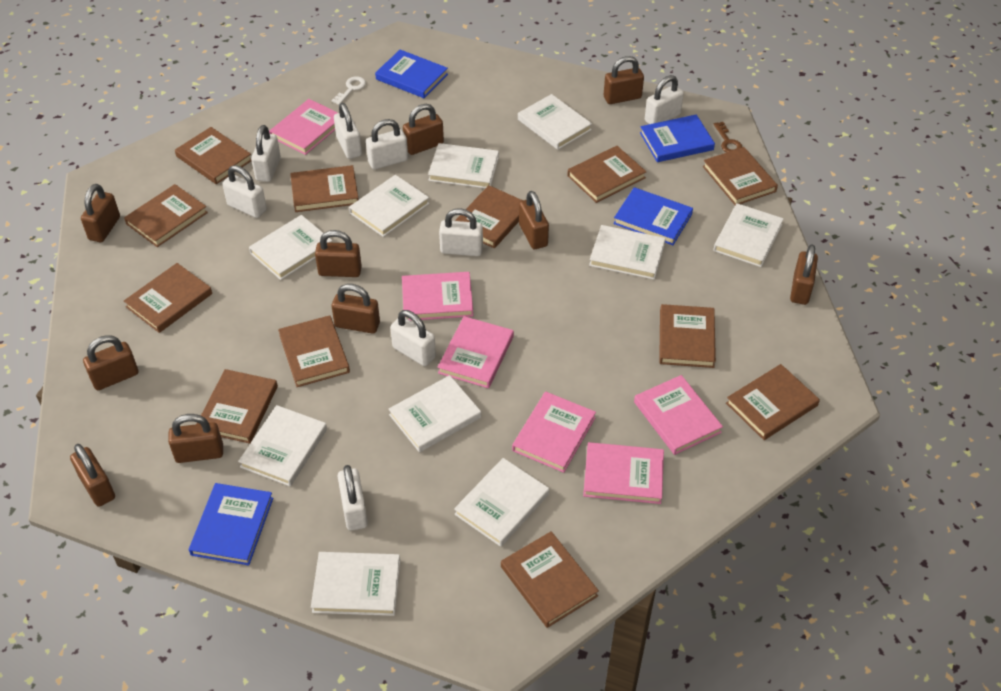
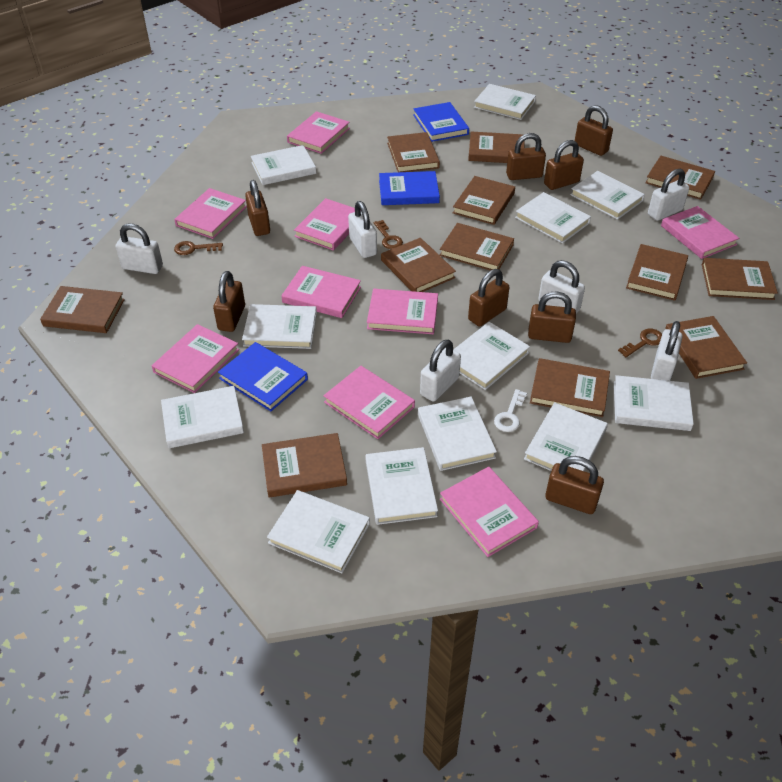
blue book: [189,483,273,566] [375,50,448,98] [613,187,693,245] [640,114,715,162] = 4 -> [218,342,308,411] [379,171,440,205] [413,102,469,142] = 3
brown key: [714,122,742,153] = 1 -> [174,241,223,255] [374,220,403,249] [618,329,662,357] = 3
brown padlock: [70,444,115,507] [81,184,120,242] [83,335,138,390] [168,414,223,463] [315,230,362,277] [332,284,380,334] [403,104,444,155] [519,191,549,249] [604,56,644,104] [790,244,818,305] = 10 -> [213,271,245,332] [245,180,270,236] [468,269,510,327] [506,133,546,180] [528,292,576,343] [544,140,584,190] [545,456,604,514] [575,105,613,156] = 8
pink book: [269,99,338,155] [402,272,473,321] [438,316,514,388] [512,391,596,473] [583,442,664,504] [634,375,723,455] = 6 -> [152,324,239,393] [174,188,247,239] [281,266,361,318] [287,111,350,154] [294,198,355,251] [323,366,415,439] [367,289,438,334] [440,467,539,557] [661,206,739,259] = 9
white book: [238,405,327,487] [249,215,332,280] [311,552,400,616] [349,175,429,237] [389,375,481,452] [428,143,499,188] [454,458,549,547] [518,94,592,150] [589,225,666,280] [713,203,784,267] = 10 -> [161,386,244,448] [242,304,317,349] [251,145,316,185] [267,490,370,573] [365,447,438,525] [418,397,497,471] [453,322,530,390] [474,84,536,120] [515,192,591,243] [524,402,608,471] [570,171,645,220] [614,375,694,431] = 12
white padlock: [222,165,267,218] [251,125,281,182] [334,103,362,159] [338,465,368,531] [366,119,408,169] [390,310,436,366] [439,208,483,256] [645,75,684,124] = 8 -> [116,224,163,274] [348,201,377,258] [420,340,461,402] [538,260,585,314] [648,169,689,221] [651,321,682,381] = 6

